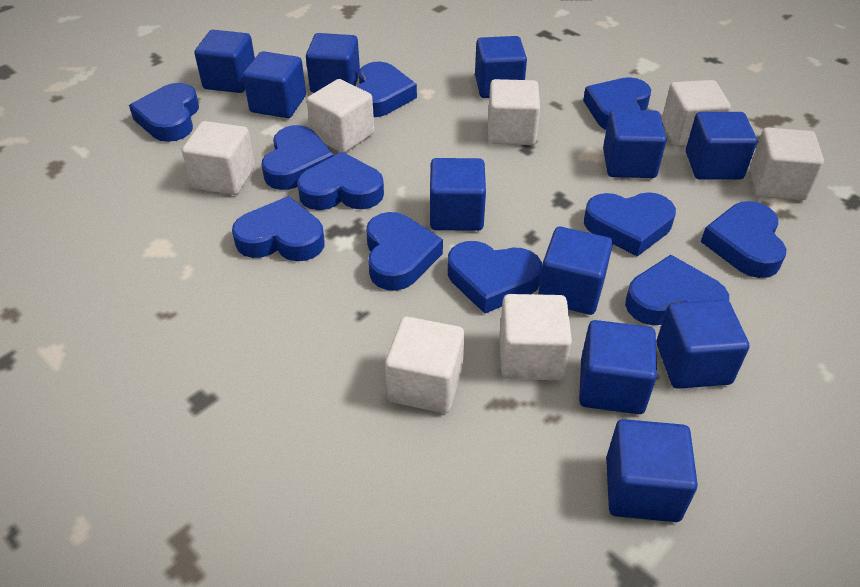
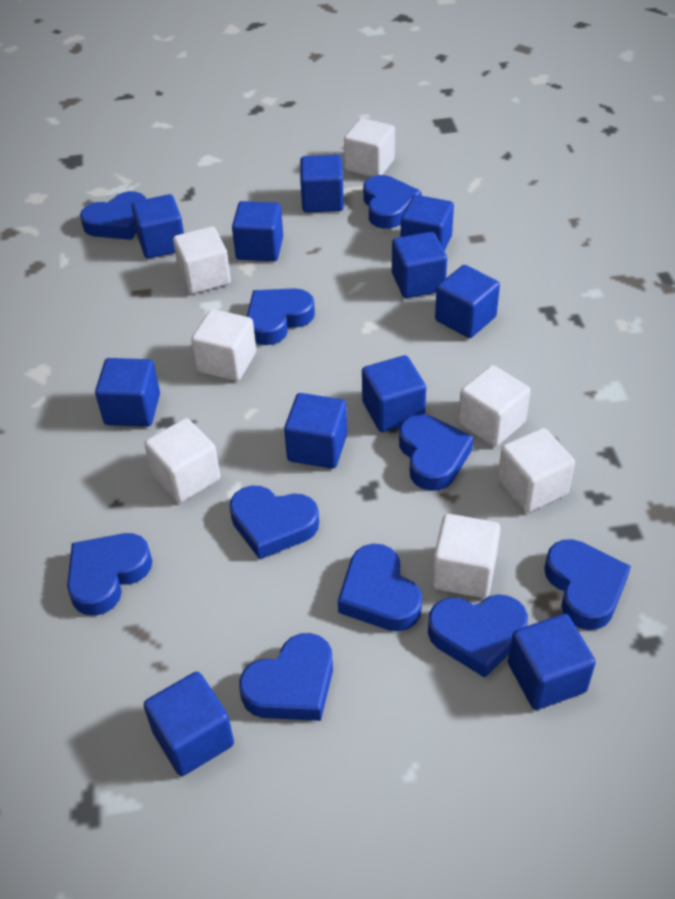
blue heart: [129,83,199,142] [232,196,325,261] [262,125,334,190] [297,152,384,210] [357,62,417,117] [366,212,443,291] [448,241,542,314] [583,77,651,130] [584,192,676,256] [625,255,729,325] [701,201,786,278] = 11 -> [67,533,152,616] [80,191,146,240] [229,486,319,559] [239,633,333,721] [247,288,315,345] [338,544,422,631] [363,175,422,229] [399,414,474,491] [428,594,528,678] [544,539,631,630] = 10

